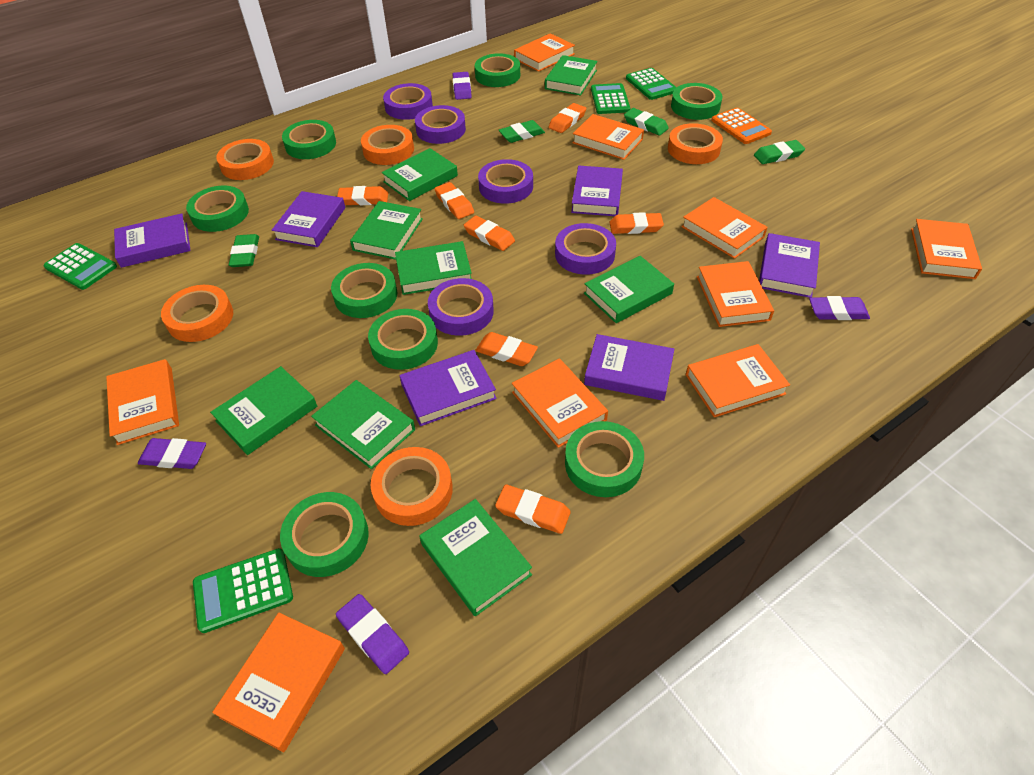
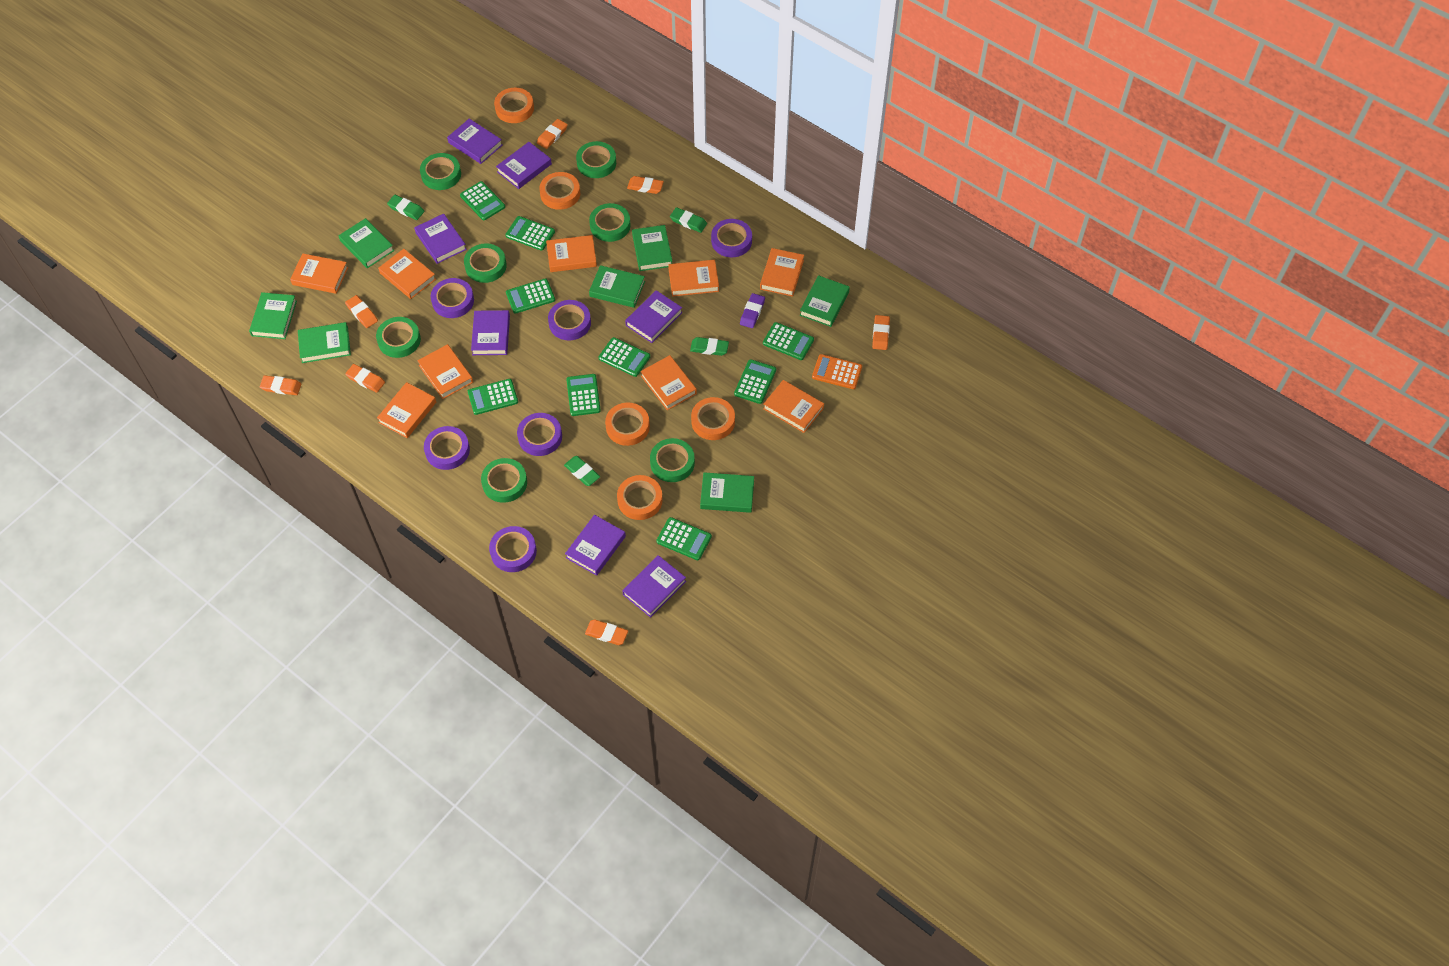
green book: [210,366,317,455] [311,380,415,469] [350,201,423,260] [382,148,458,201] [395,241,472,295] [419,499,532,616] [545,55,598,95] [584,256,674,323] = 8 -> [249,292,297,339] [298,322,351,363] [338,218,394,268] [589,265,645,308] [632,225,672,271] [700,472,754,513] [800,275,850,327] = 7
green calculator: [44,243,117,290] [193,548,293,633] [591,83,630,114] [626,68,677,100] = 4 -> [460,181,505,220] [468,379,518,415] [505,216,555,251] [506,279,555,314] [566,374,601,416] [599,337,650,377] [656,517,712,560] [734,359,776,404] [763,322,814,360] = 9
green tape: [186,186,249,232] [280,492,369,577] [282,120,336,159] [331,263,397,318] [368,309,438,370] [475,53,520,87] [565,421,644,497] [671,83,722,120] = 8 -> [376,317,421,358] [420,153,461,190] [464,243,507,283] [481,458,527,503] [576,141,616,178] [589,203,631,242] [650,438,695,482] = 7
purple book: [114,213,191,268] [272,191,345,247] [399,350,497,426] [571,166,623,216] [584,334,674,401] [759,233,820,298] = 6 -> [414,214,467,264] [447,119,502,164] [471,310,510,355] [496,142,552,189] [565,515,626,576] [622,555,686,618] [625,290,683,343] = 7
purple eraser: [138,438,206,469] [336,594,409,674] [453,72,472,100] [809,296,870,320] = 4 -> [740,293,765,328] = 1
purple tape: [383,83,433,120] [415,105,466,144] [428,278,494,336] [478,159,533,204] [555,223,616,275] = 5 -> [424,426,470,470] [431,278,474,318] [489,526,537,572] [517,413,562,456] [548,300,591,340] [711,219,752,258] = 6

